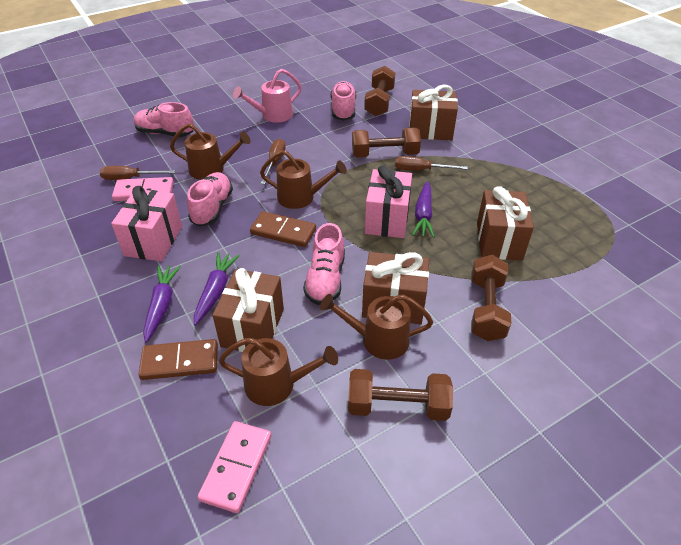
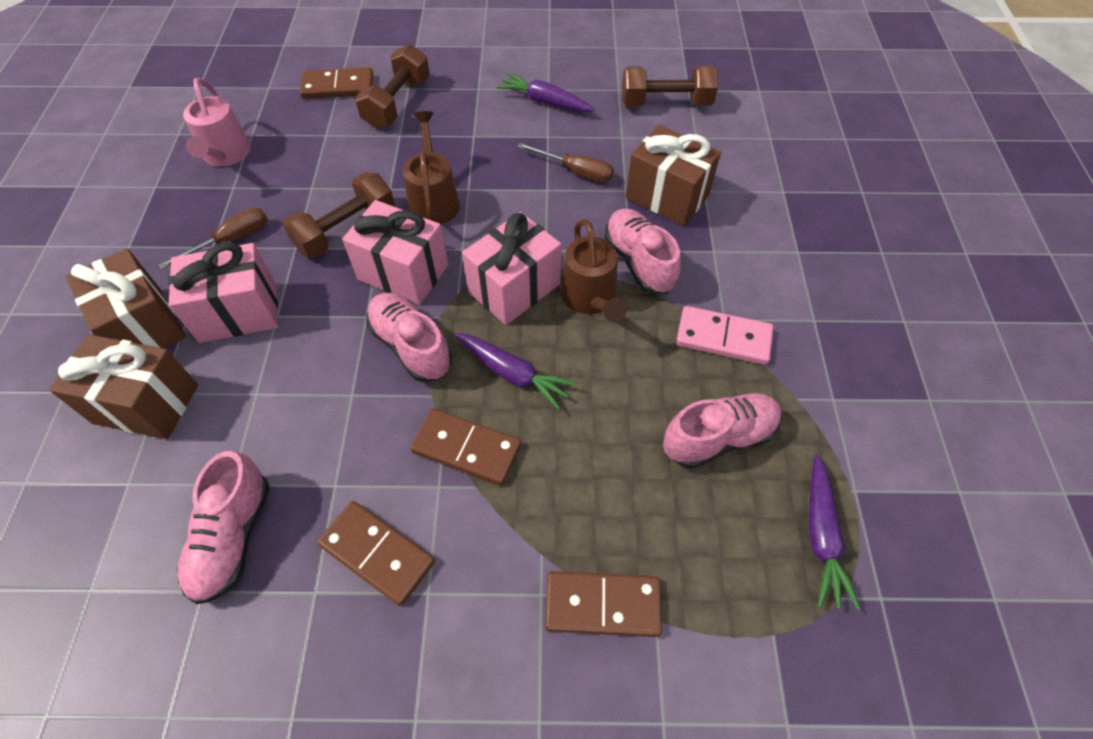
brown domino: [139,339,218,380] [250,211,316,247] = 2 -> [300,67,373,99] [317,501,435,606] [410,408,521,486] [545,571,662,637] = 4
brown dumbbell: [348,369,453,421] [352,127,421,157] [364,66,395,116] [471,255,511,341] = 4 -> [283,172,395,258] [355,44,430,128] [622,65,718,107] = 3
brown gift: [212,268,284,352] [362,252,429,324] [409,85,458,140] [477,186,534,260] = 4 -> [49,334,198,439] [66,248,186,349] [625,125,721,226] = 3
brown screwdriver: [100,166,175,180] [261,139,286,184] [395,156,468,171] = 3 -> [159,208,267,270] [517,143,614,182] = 2
brown watering can: [170,124,251,180] [219,337,338,406] [260,150,347,209] [320,294,433,360] = 4 -> [403,111,460,224] [561,219,627,322] = 2
pink domino: [112,177,174,201] [198,421,271,513] = 2 -> [676,306,774,365] = 1
pink gift: [111,186,182,261] [365,166,412,238] = 2 -> [168,242,278,343] [342,200,448,305] [462,212,562,325] = 3

